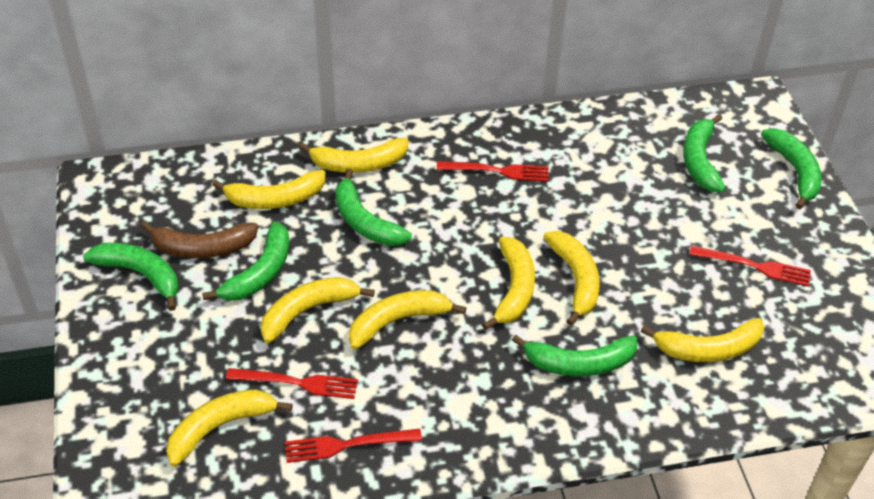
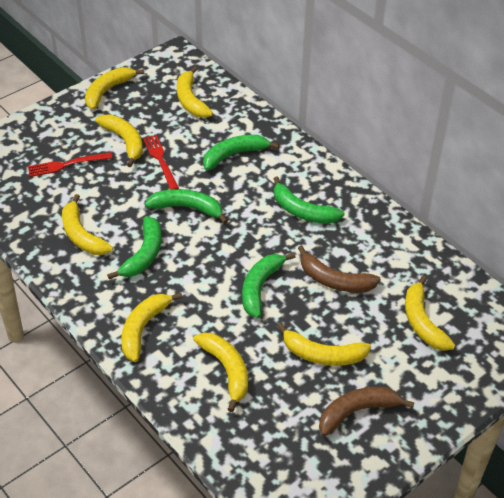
brown banana: [141,221,258,258] = 1 -> [298,245,381,292] [319,387,414,437] = 2
green banana: [83,243,178,311] [202,221,289,301] [335,169,412,246] [512,335,638,376] [683,114,725,192] [761,128,822,209] = 6 -> [107,216,161,279] [145,189,228,224] [203,135,279,170] [242,253,296,318] [273,176,345,224] = 5
red fork: [226,368,358,399] [285,429,422,463] [436,161,549,182] [689,246,811,287] = 4 -> [28,152,113,177] [143,135,179,189] = 2

